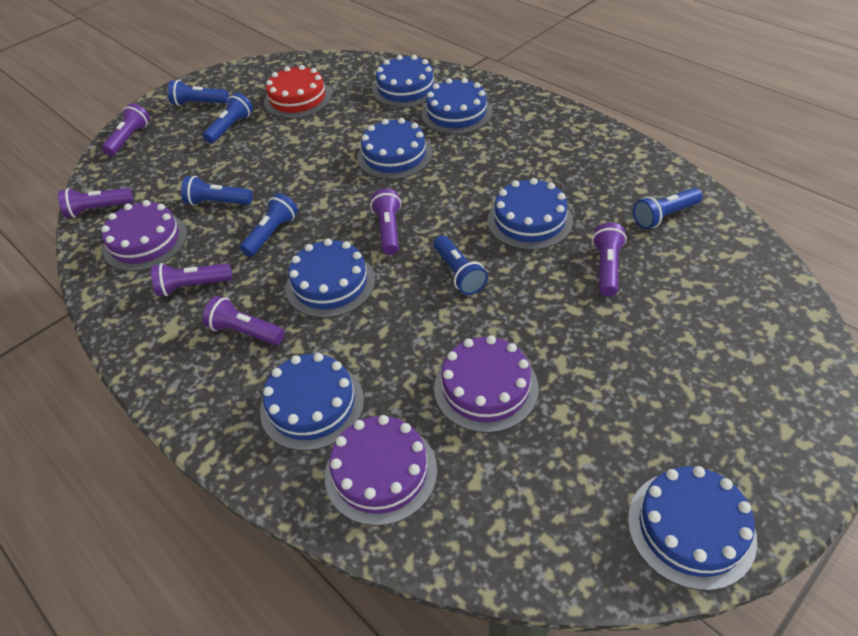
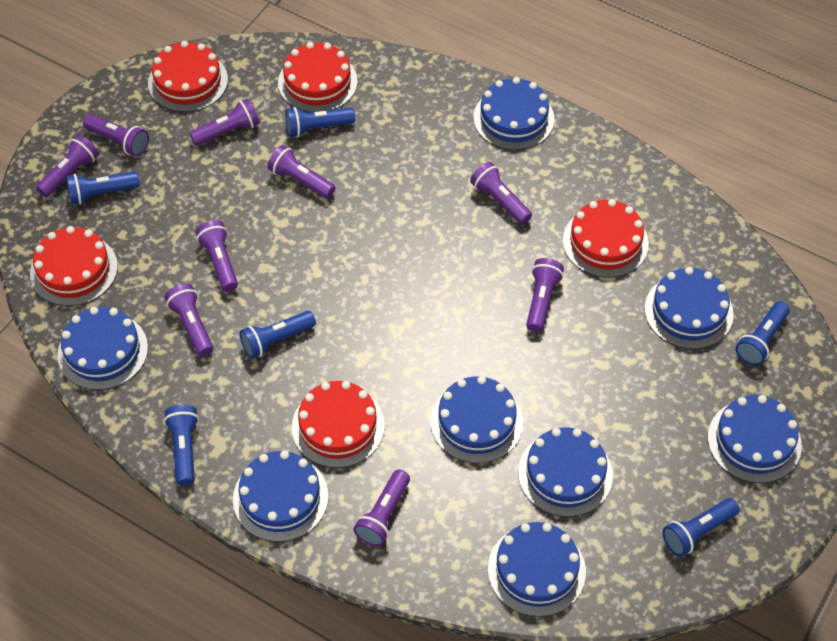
blue cake: [260,353,364,451] [286,239,375,318] [357,118,432,179] [372,55,439,107] [421,78,492,134] [488,178,573,250] [628,466,757,591] = 7 -> [57,307,148,390] [233,451,328,542] [431,376,523,463] [473,77,555,150] [488,522,586,617] [518,427,613,517] [645,267,734,349] [708,395,802,483] = 8
purple cake: [101,200,187,271] [325,415,437,526] [434,335,539,433] = 3 -> none = 0
purple flashlight: [58,188,134,218] [102,103,150,156] [151,263,232,296] [202,296,285,345] [370,188,401,255] [592,223,627,297] = 6 -> [36,135,99,197] [83,114,149,157] [165,284,213,356] [190,98,260,146] [195,220,238,292] [267,145,335,199] [353,469,410,546] [470,162,532,225] [526,258,564,332] = 9
red cake: [264,65,331,118] = 1 -> [30,226,118,306] [148,41,228,112] [278,42,358,112] [292,381,385,468] [563,199,649,278] = 5

